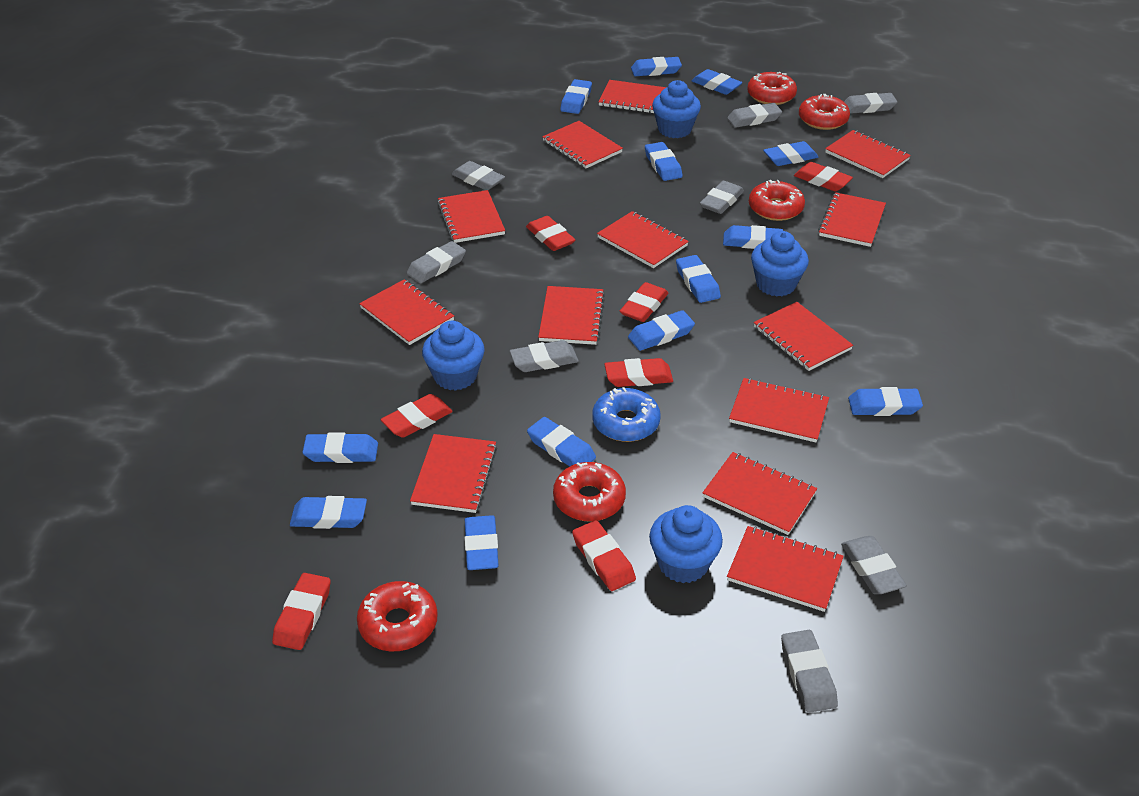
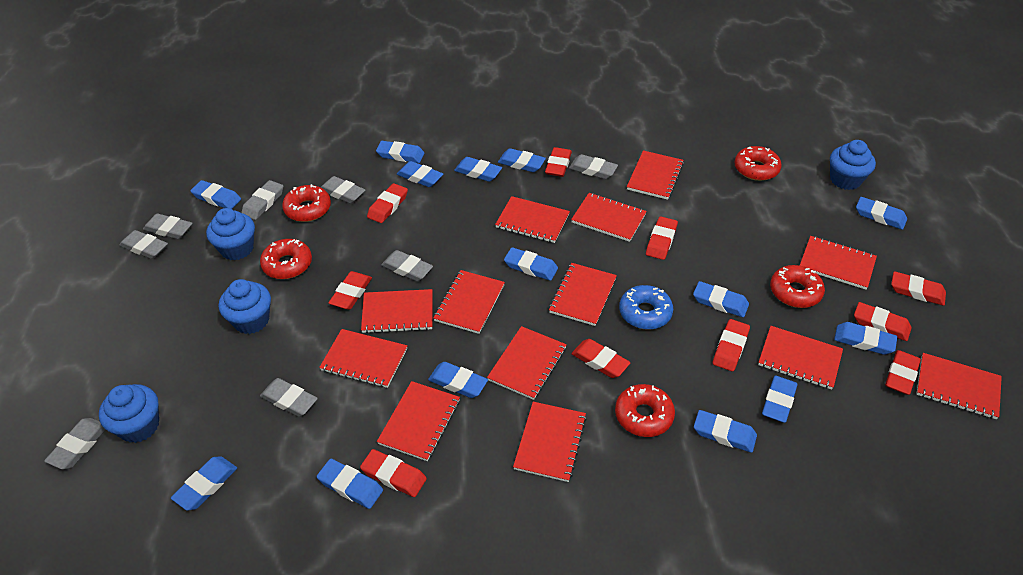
blue eraser: [290,496,367,529] [303,432,378,463] [464,515,499,570] [527,417,596,466] [560,79,592,114] [628,310,695,351] [631,57,682,76] [645,142,683,181] [676,255,721,303] [692,69,742,95] [723,225,783,249] [763,141,818,166] [848,387,923,416] = 13 -> [171,456,237,511] [190,180,241,209] [317,459,383,509] [376,141,424,163] [397,161,443,187] [428,362,488,398] [454,157,502,182] [498,148,546,172] [504,247,558,281] [693,281,749,317] [694,410,757,453] [762,376,798,423] [834,322,897,355] [856,197,907,230] = 14
red eraser: [272,573,331,650] [381,394,453,438] [526,216,575,251] [572,520,636,591] [604,358,673,387] [620,282,668,322] [794,162,853,191] = 7 -> [328,271,372,310] [360,449,427,497] [367,183,408,223] [545,147,572,177] [572,339,631,378] [646,216,678,260] [713,319,750,371] [854,302,912,341] [885,350,921,395] [891,271,946,306] = 10

